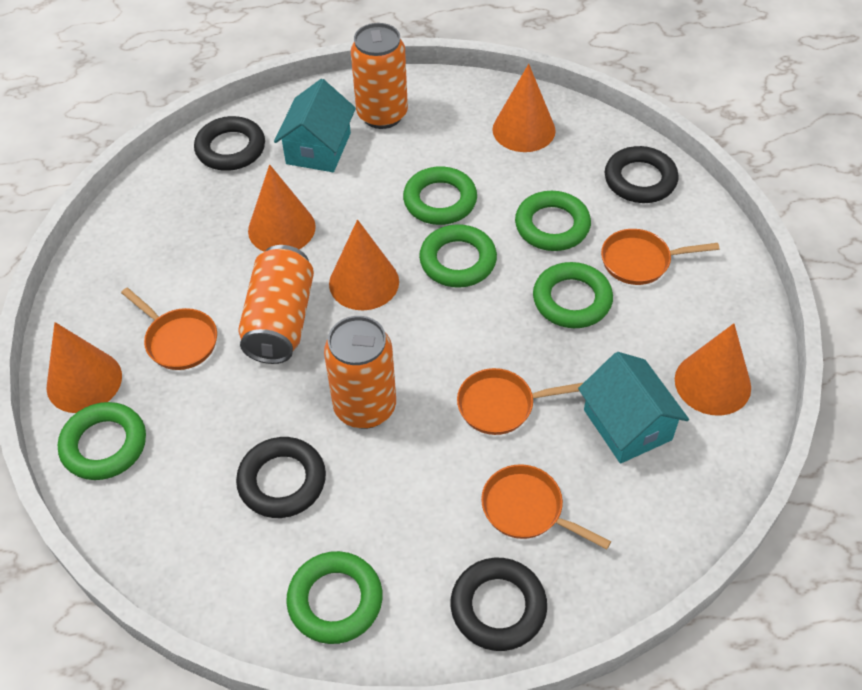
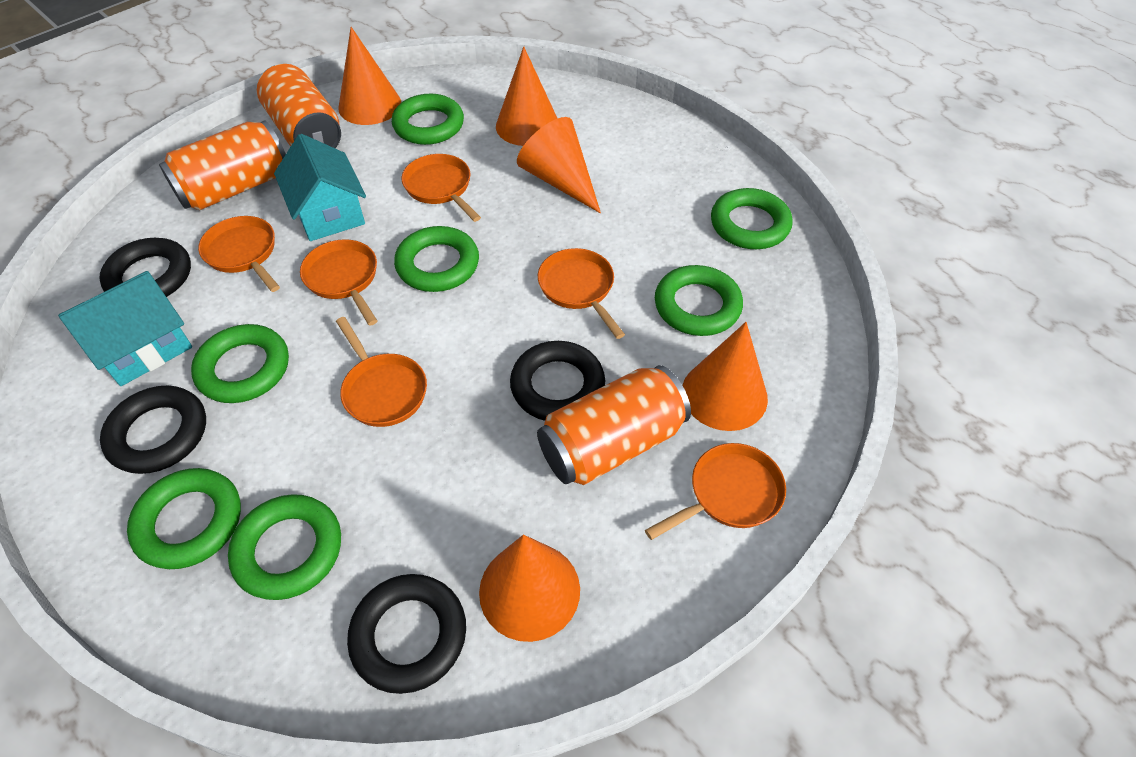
green ring: [58,402,146,480] [286,551,383,644] [403,166,477,225] [419,224,497,288] [515,191,591,251] [533,262,613,328] = 6 -> [127,468,241,569] [191,324,289,403] [228,494,341,600] [392,94,464,145] [394,226,479,292] [655,265,743,336] [711,188,793,249] = 7
orange pan: [121,288,217,370] [457,368,584,435] [481,464,611,549] [601,229,719,285] = 4 -> [198,216,280,292] [300,239,377,326] [336,317,427,427] [401,154,481,222] [538,248,625,339] [645,443,786,540] = 6

